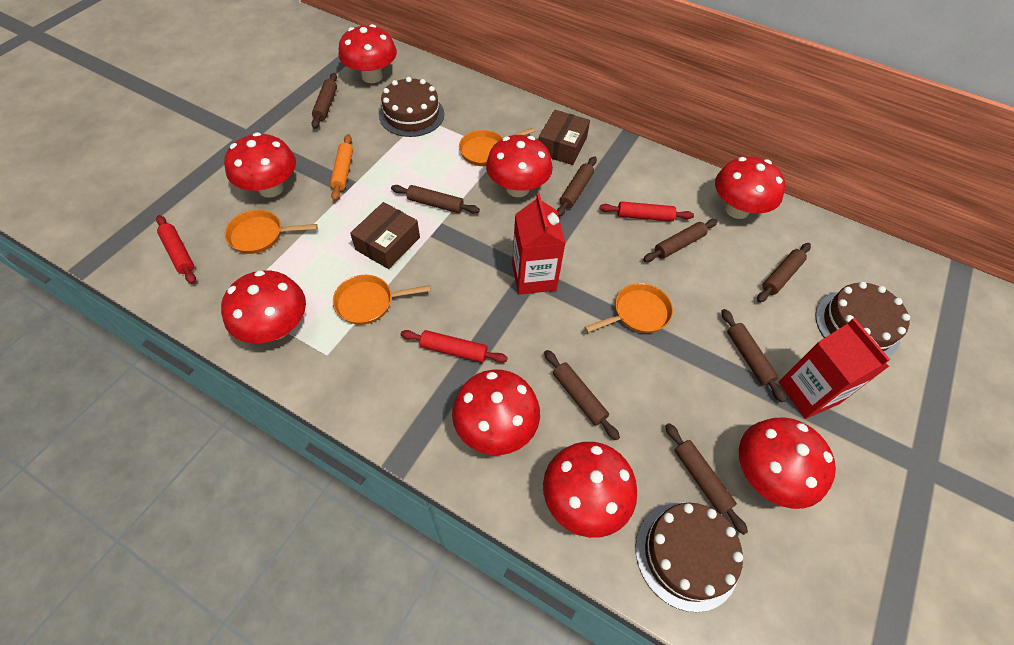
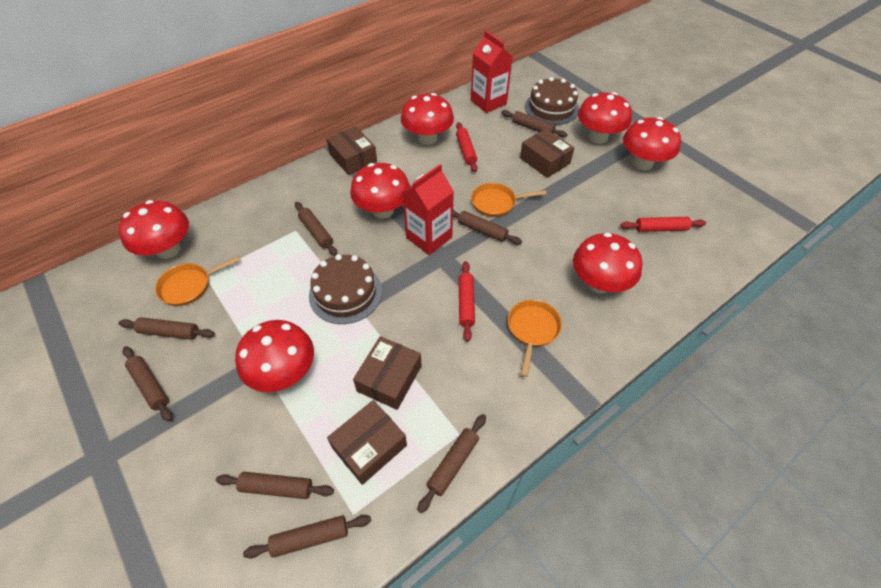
brown box: [350,202,420,269] [539,110,590,165] = 2 -> [326,126,377,175] [327,400,407,485] [353,336,422,410] [520,129,574,178] = 4
brown cake: [379,77,444,137] [636,502,743,612] [815,282,910,357] = 3 -> [309,254,382,324] [525,77,579,125] = 2
orange pan: [225,210,318,254] [333,275,431,325] [459,128,535,166] [585,283,673,333] = 4 -> [155,256,241,306] [471,183,547,217] [508,300,562,377] = 3
orange rolling pin: [330,134,353,201] = 1 -> none = 0
red mushroom: [221,270,306,344] [224,132,296,198] [338,24,397,83] [452,369,540,455] [486,135,553,197] [543,442,637,538] [715,156,785,219] [739,417,836,509] = 8 -> [119,200,189,259] [235,320,314,392] [350,163,410,219] [401,93,454,145] [573,233,643,293] [578,92,632,143] [623,117,681,170] = 7

